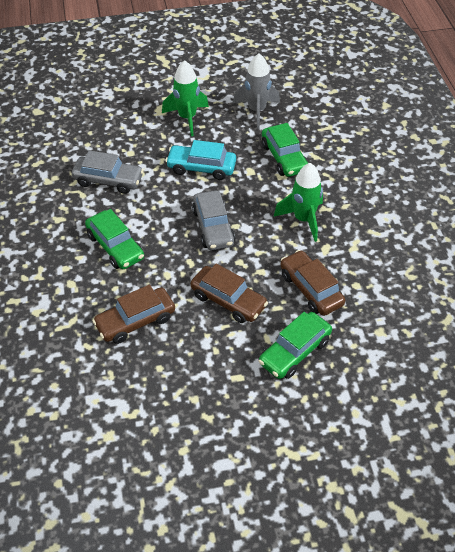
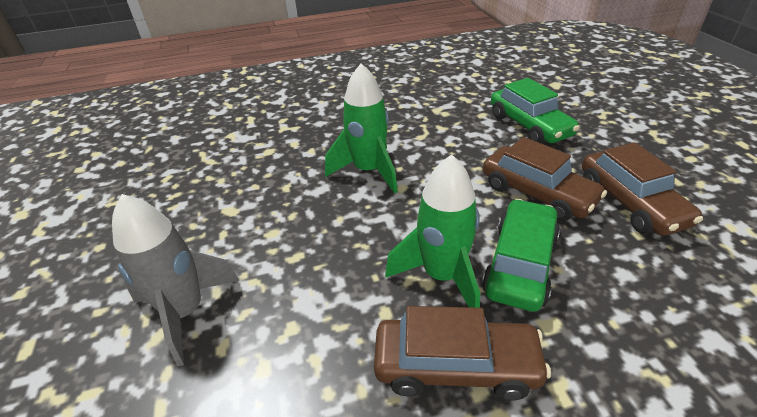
green car: [85,209,144,269] [258,312,332,379] [262,123,308,177] = 3 -> [482,199,560,312] [491,78,580,144] = 2
grey car: [72,150,144,194] [192,191,235,250] = 2 -> none = 0
turquoise car: [165,140,236,180] = 1 -> none = 0

